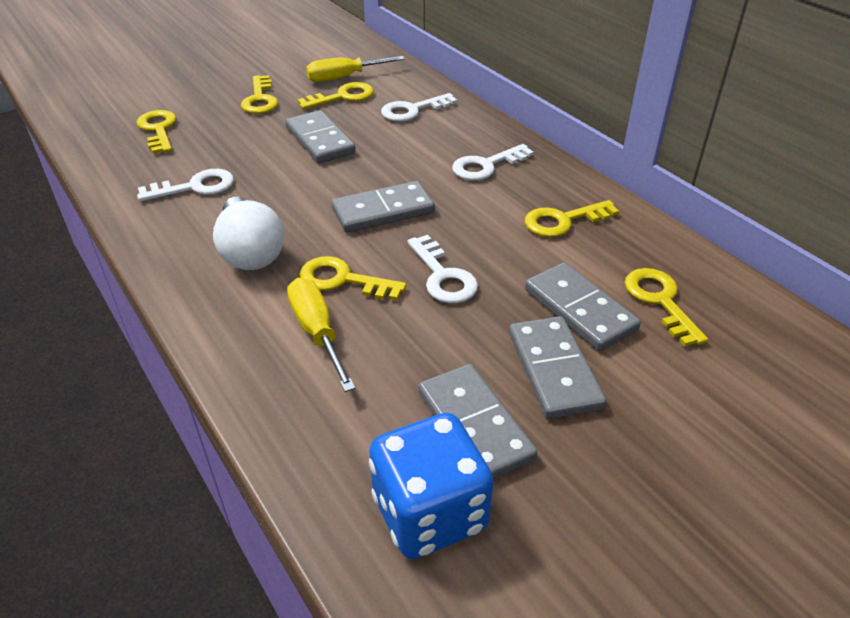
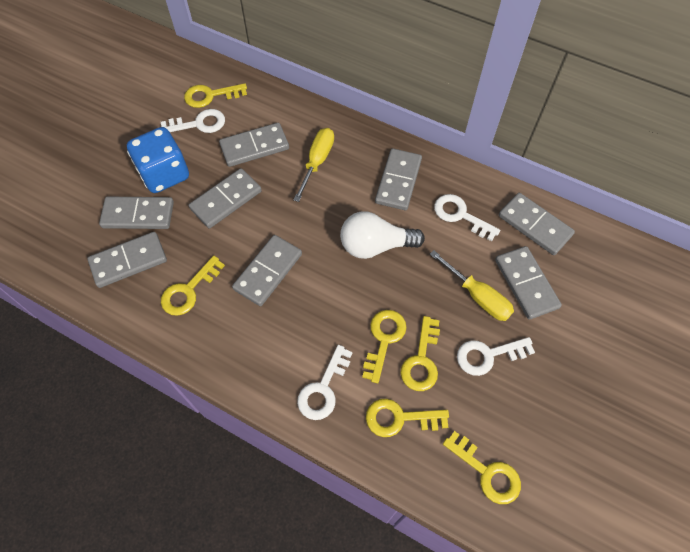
grey domino: [285,110,356,163] [331,181,435,233] [418,364,538,479] [509,316,606,419] [525,262,641,351] = 5 -> [87,232,167,288] [99,197,174,229] [189,168,262,228] [219,123,289,167] [232,235,302,306] [375,149,422,210] [495,246,562,320] [499,193,575,255] = 8

